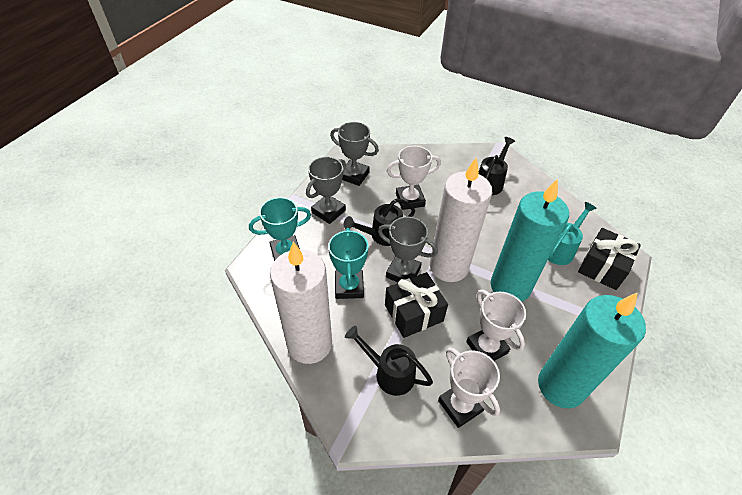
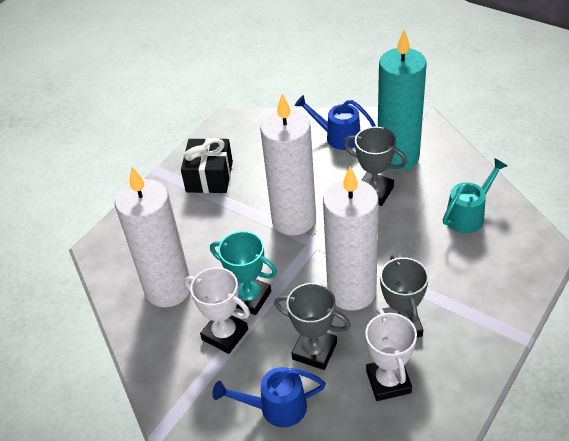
black gift: [385,272,448,338] [578,228,641,290] = 2 -> [181,138,233,193] = 1
black watering can: [344,198,415,246] [345,326,433,396] [479,137,515,195] = 3 -> none = 0
blue watering can: none = 0 -> [212,367,326,427] [295,95,376,150] = 2
turquoise candle: [491,179,569,302] [538,292,646,408] = 2 -> [378,29,427,171] = 1
turquoise trophy: [249,197,311,261] [328,228,368,299] = 2 -> [210,231,277,315] = 1
white candle: [270,242,332,364] [430,158,492,282] = 2 -> [115,167,191,307] [260,94,316,235] [323,166,379,310] = 3
white trophy: [387,146,441,210] [438,347,500,428] [466,290,526,361] = 3 -> [185,267,250,354] [365,308,417,401] = 2

